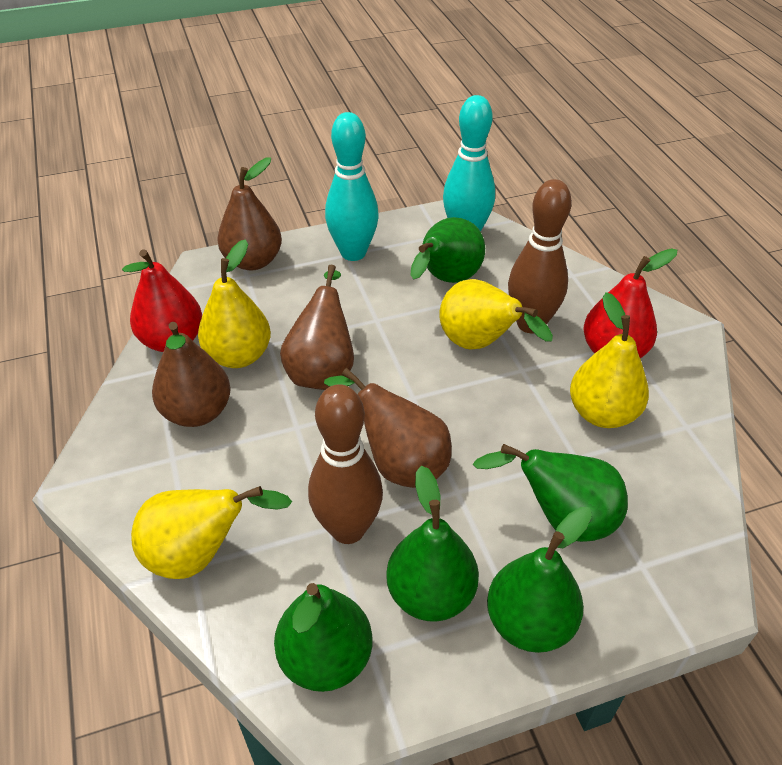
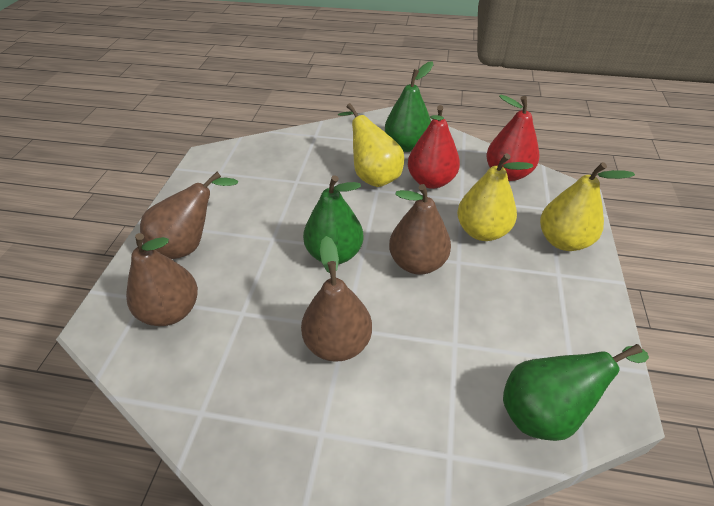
brown bowling pin: [308,384,383,544] [508,179,572,334] = 2 -> none = 0
green pear: [274,583,372,692] [386,466,479,622] [410,217,485,283] [473,444,628,542] [487,507,592,653] = 5 -> [303,175,363,264] [385,61,433,152] [503,344,649,441] = 3
turquoise bowling pin: [325,112,379,261] [443,95,495,232] = 2 -> none = 0
yellow pear: [131,486,292,579] [198,239,271,368] [439,279,553,350] [570,292,649,428] = 4 -> [338,103,404,187] [457,153,533,241] [540,162,635,251] = 3

